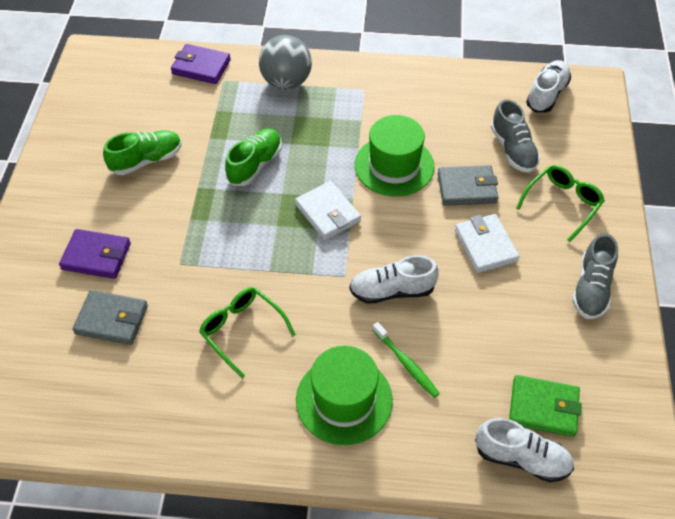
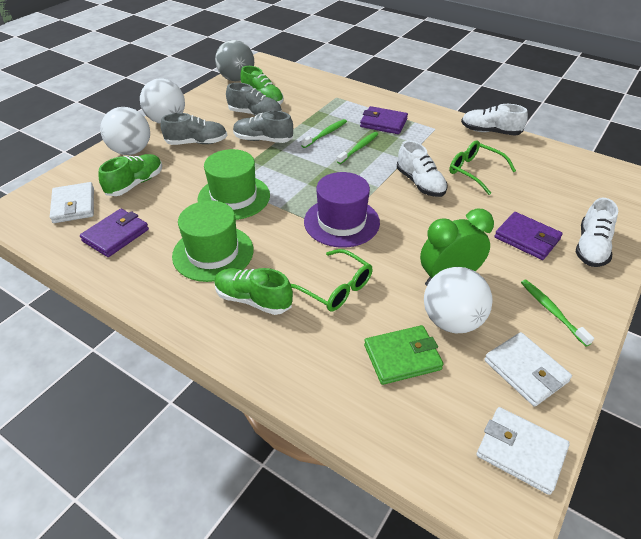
green clock: none = 0 -> [420,208,494,286] = 1
green shoe: [103,130,181,175] [225,129,282,186] = 2 -> [99,154,162,196] [214,268,293,315] [240,66,284,104] = 3
green toothbrush: [373,322,440,398] = 1 -> [301,119,347,148] [337,132,378,164] [521,280,594,347] = 3
grey shoe: [491,99,540,173] [572,233,618,319] = 2 -> [161,113,227,145] [226,83,282,116] [233,111,293,143] = 3
grey wallet: [73,290,148,345] [438,165,498,206] = 2 -> none = 0
purple hat: none = 0 -> [304,172,380,248] = 1
purple wallet: [59,229,131,279] [171,44,231,84] = 2 -> [80,209,149,257] [360,106,408,134] [494,212,563,260] = 3
white ball: none = 0 -> [100,107,150,155] [140,79,185,124] [424,267,493,333] = 3
white wallet: [295,181,361,240] [455,214,520,273] = 2 -> [50,182,94,223] [476,407,570,495] [484,332,572,407] = 3

